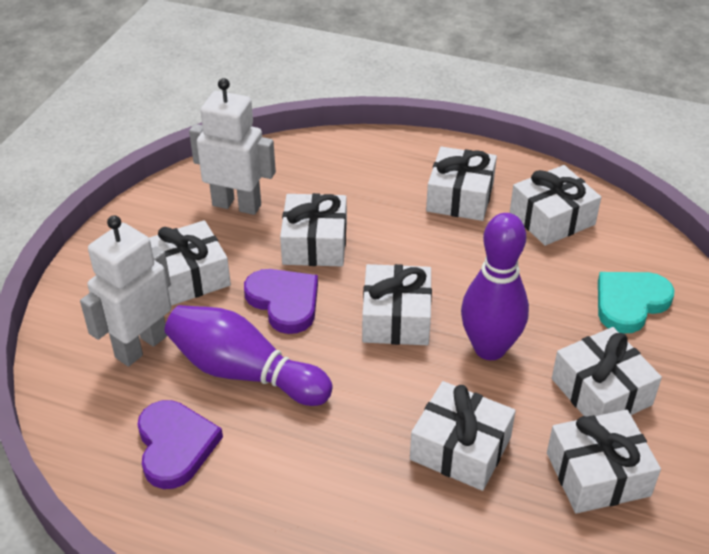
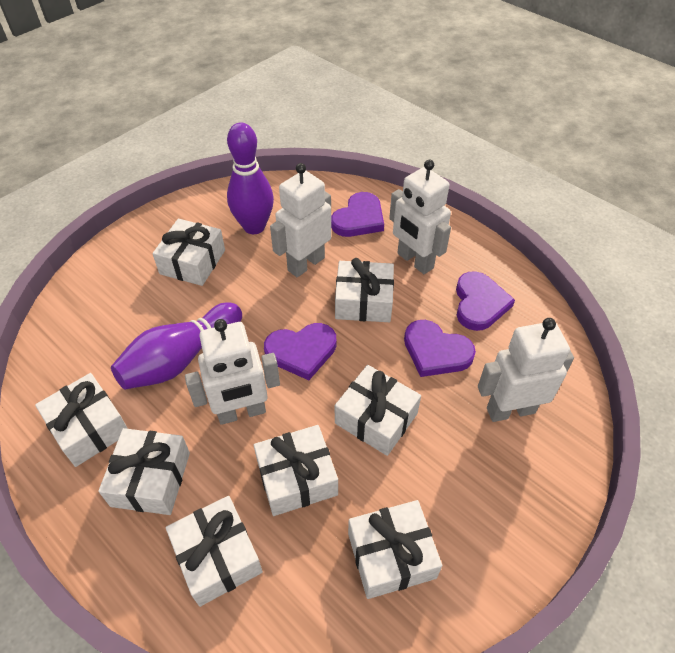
purple heart: [137,400,223,489] [244,269,318,334] = 2 -> [264,323,336,380] [331,192,384,237] [404,320,476,377] [456,271,515,331] = 4
turquoise heart: [598,272,675,334] = 1 -> none = 0
white robot: [80,215,171,367] [189,78,276,215] = 2 -> [185,319,280,425] [270,163,331,277] [389,160,451,274] [478,318,574,422] = 4

